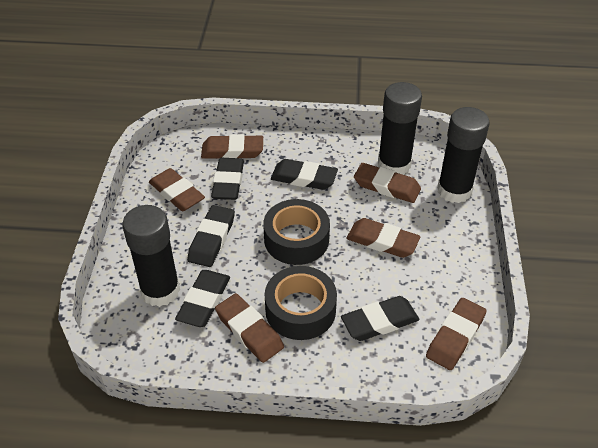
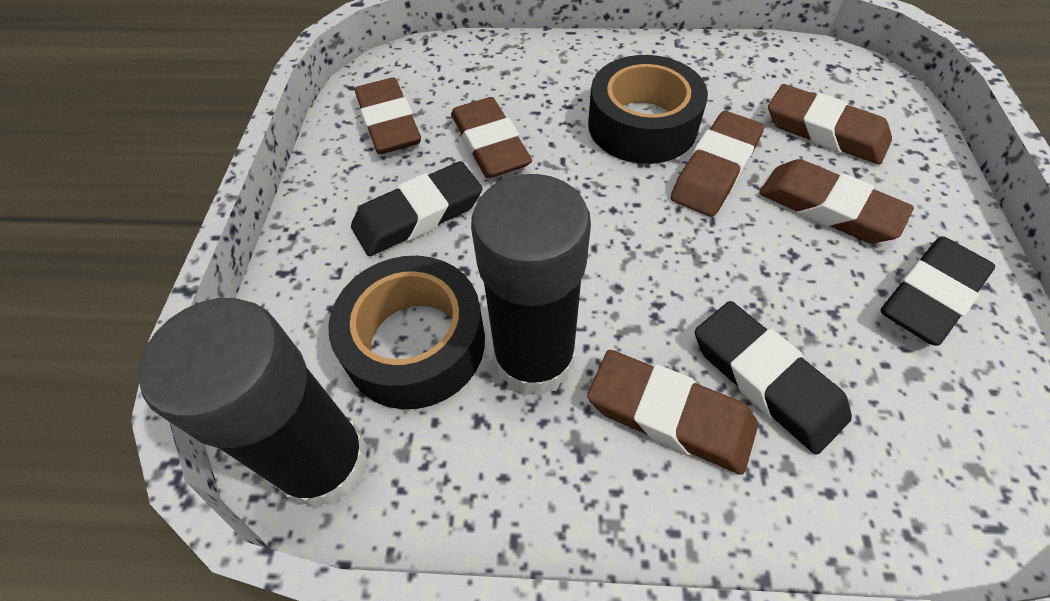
black eraser: [175,270,230,327] [187,205,235,267] [211,158,244,200] [271,159,338,190] [341,296,420,341] = 5 -> [351,161,482,256] [695,301,852,455] [880,236,995,346] = 3
black glue stick: [122,205,180,307] [378,82,422,175] [437,107,490,203] = 3 -> [138,298,369,508] [471,174,591,396] = 2

